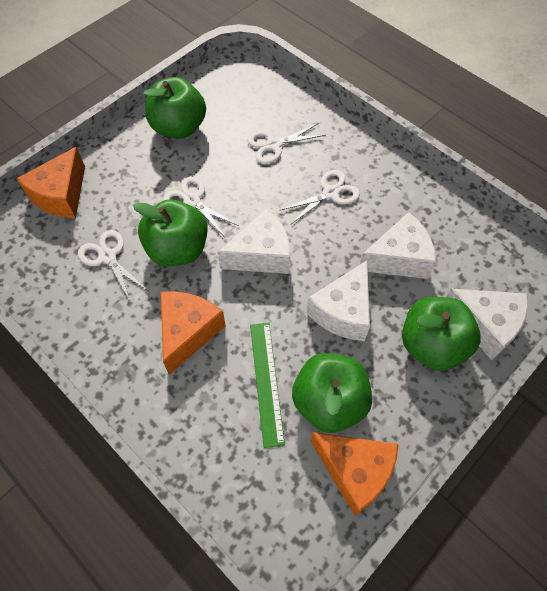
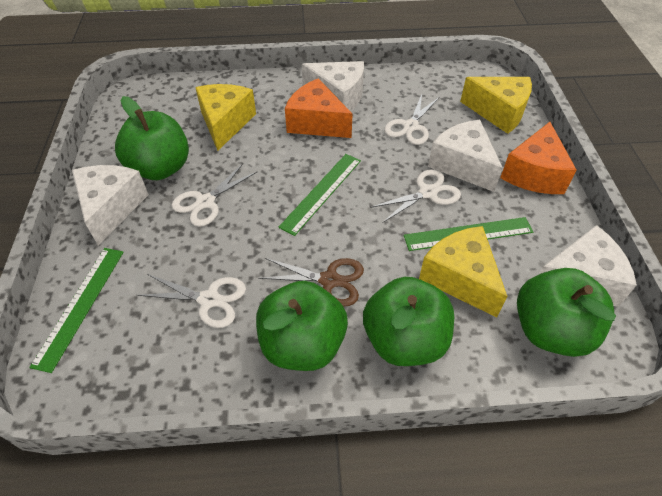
brown scissors: none = 0 -> [258,258,364,307] = 1
green ruler: [250,322,285,448] = 1 -> [29,248,124,373] [278,154,361,236] [404,217,533,251] = 3
orange cheese: [16,147,85,218] [161,291,226,375] [310,432,399,516] = 3 -> [285,78,353,138] [500,122,577,194] = 2
yellow cheese: none = 0 -> [195,84,256,151] [419,226,507,318] [460,77,532,134] = 3

